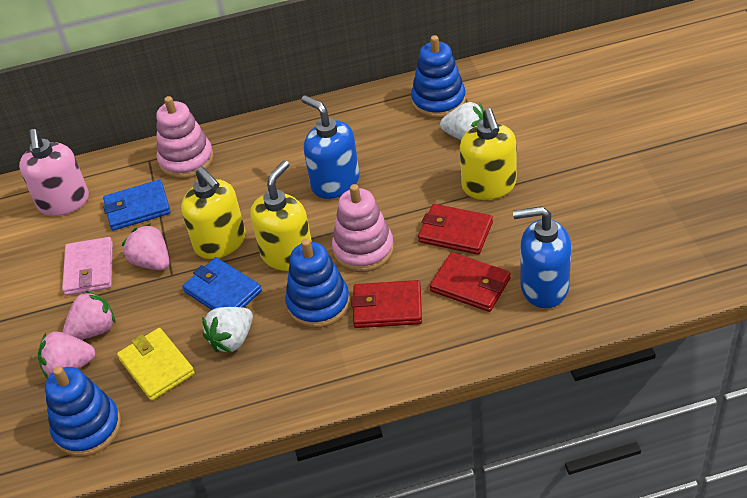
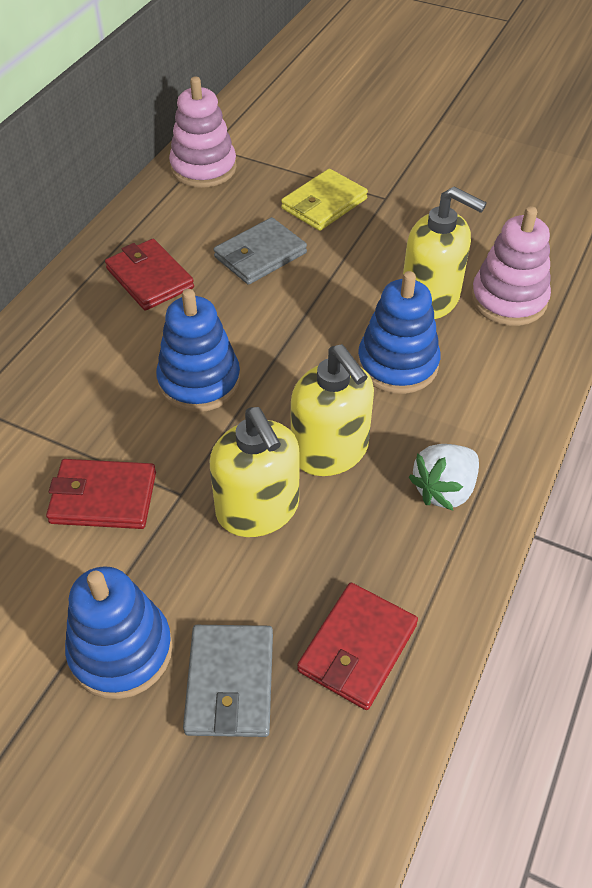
blue soap dispenser: [301,95,360,199] [513,206,571,308] = 2 -> none = 0
blue wallet: [103,179,171,231] [183,257,262,310] = 2 -> none = 0
grey wallet: none = 0 -> [183,625,273,737] [214,217,307,285] = 2
pink soap dispenser: [19,129,89,216] = 1 -> none = 0
pink strawberry: [38,332,96,378] [63,290,116,340] [122,223,170,270] = 3 -> none = 0
pink wallet: [62,237,113,296] = 1 -> none = 0
white strawberry: [202,307,253,353] [440,102,484,140] = 2 -> [409,444,479,511] = 1

